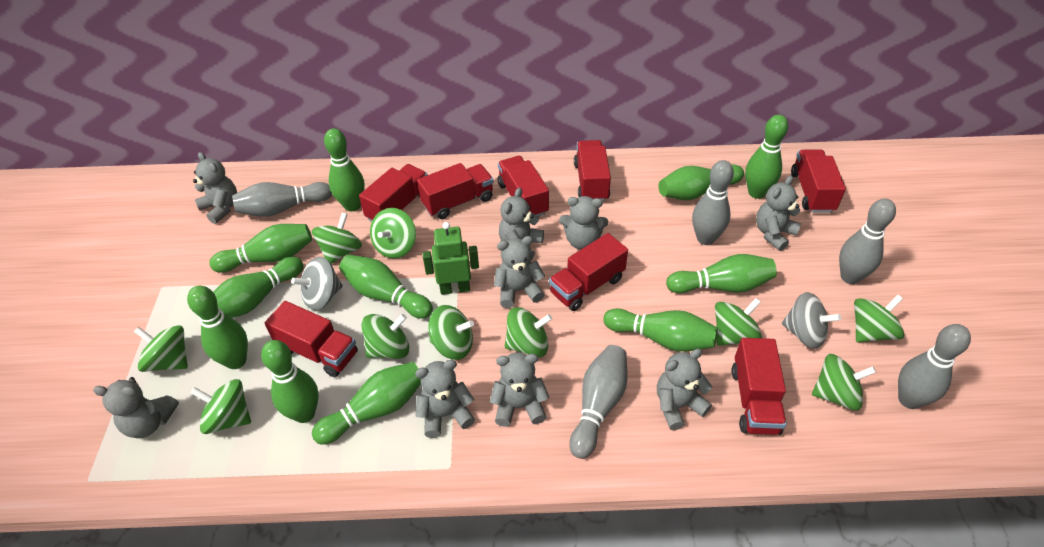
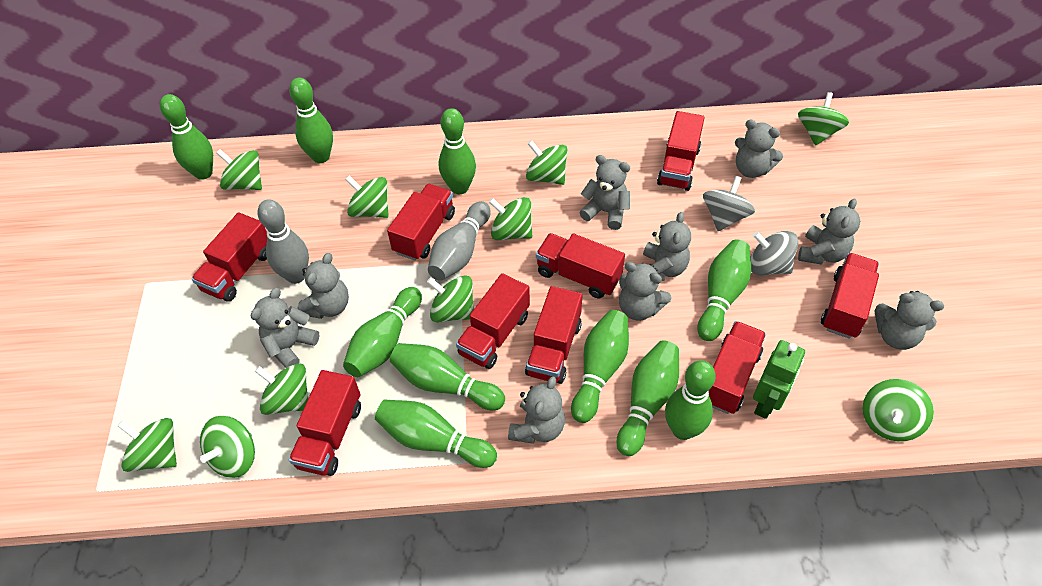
green bowling pin: [187,286,248,369] [209,224,312,273] [213,257,303,318] [261,340,319,423] [312,362,421,444] [324,128,365,211] [339,255,433,319] [603,308,718,352] [659,165,744,200] [666,254,777,293] [745,115,788,199] = 11 -> [160,94,213,180] [289,78,333,163] [343,287,422,377] [375,400,497,468] [390,343,505,410] [439,108,476,194] [571,310,629,423] [616,340,679,456] [665,360,716,440] [697,239,751,341] = 10
grey bowling pin: [232,182,332,217] [569,345,628,459] [692,160,734,245] [839,198,896,284] [898,324,971,409] = 5 -> [257,199,309,284] [428,201,491,281] = 2
red truck: [265,301,358,377] [359,164,428,222] [417,163,494,219] [498,156,549,217] [549,233,628,311] [574,140,611,201] [731,338,787,435] [791,150,846,213] = 8 -> [191,212,267,302] [289,370,361,476] [387,184,455,261] [456,273,530,369] [525,286,583,384] [536,233,625,299] [657,111,705,191] [708,321,766,414] [821,253,879,339] = 9

